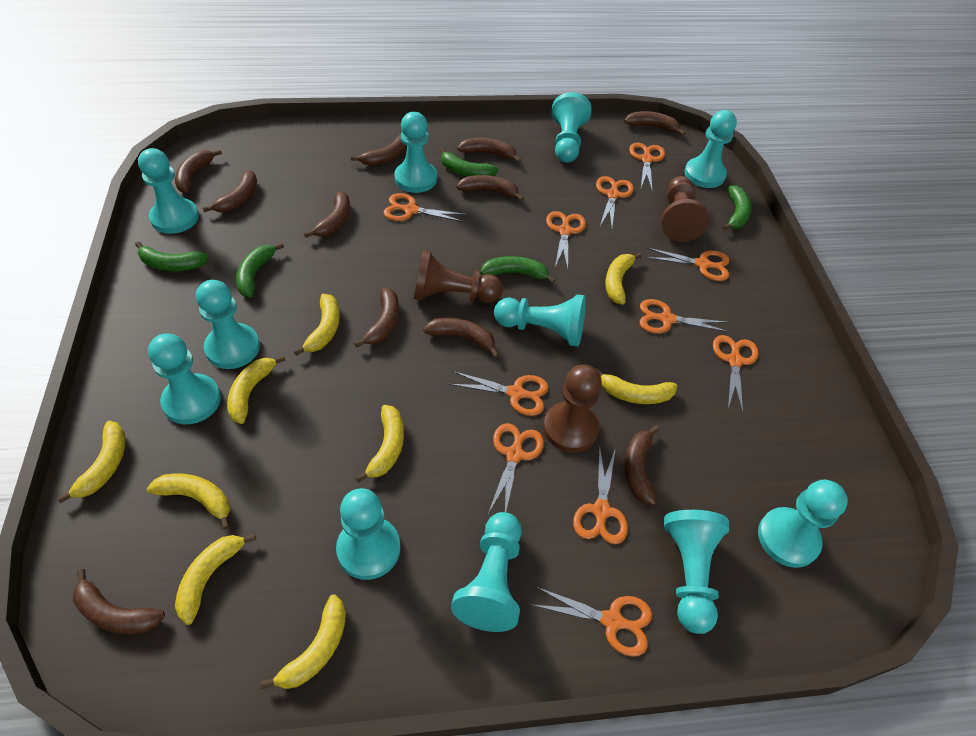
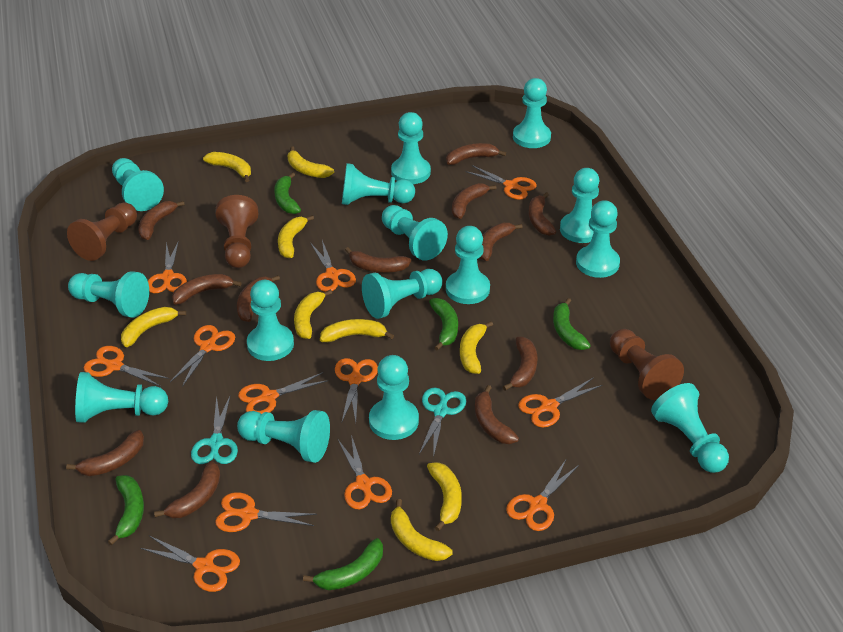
brown banana: [73,569,165,634] [175,149,222,193] [203,170,257,212] [304,191,350,238] [351,135,407,166] [354,288,399,348] [423,318,499,358] [457,138,521,163] [457,175,524,201] [624,111,685,136] [624,425,659,506] = 11 -> [66,430,144,476] [138,201,185,240] [154,461,220,518] [172,274,242,305] [237,275,280,322] [345,247,411,273] [446,143,506,165] [452,183,497,219] [475,385,519,444] [479,223,523,261] [503,337,537,391] [529,192,556,236] = 12
orange scissors: [383,193,467,222] [449,371,549,416] [488,423,544,514] [532,587,652,657] [546,211,586,270] [573,445,628,544] [596,176,634,228] [629,142,665,190] [640,299,729,333] [645,248,729,281] [713,335,759,413] = 11 -> [84,346,169,387] [140,536,240,592] [148,240,187,293] [170,325,235,387] [215,492,317,532] [238,372,329,414] [311,240,356,292] [335,358,378,422] [337,435,392,509] [465,165,537,200] [506,460,579,531] [518,377,602,427] = 12
turquoise pawn: [138,148,199,234] [148,334,221,424] [196,280,260,369] [336,488,400,580] [395,112,437,193] [451,512,522,632] [494,295,586,347] [552,92,592,163] [664,510,729,634] [684,110,737,188] [758,480,848,568] = 11 -> [68,271,149,318] [75,372,168,423] [112,158,164,211] [237,410,330,463] [247,280,294,361] [342,163,415,205] [362,269,442,319] [369,355,419,440] [382,205,448,260] [391,112,431,184] [446,226,490,304] [513,78,551,148] [560,168,599,243] [576,200,620,278] [651,383,729,473] = 15
turquoise scissors: none = 0 -> [191,395,238,464] [419,388,466,458] = 2

